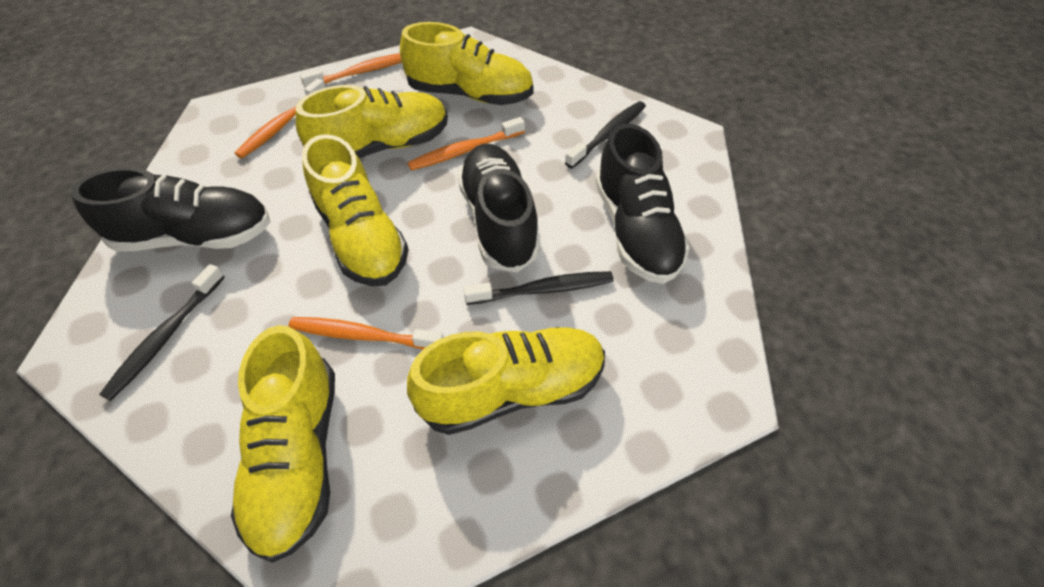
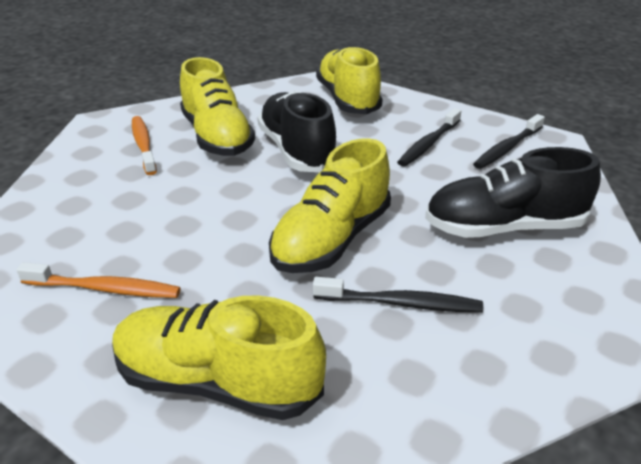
black shoe: [71,167,270,252] [457,144,540,272] [595,124,690,284] = 3 -> [258,91,336,172] [425,147,601,238] = 2
orange toothbrush: [235,78,326,158] [288,317,444,350] [300,53,402,87] [407,117,525,170] = 4 -> [17,262,181,298] [132,116,157,175] = 2
yellow shoe: [231,325,335,563] [296,85,448,159] [302,134,409,286] [400,22,533,105] [407,327,605,435] = 5 -> [112,296,326,420] [180,57,255,156] [269,138,391,273] [316,45,383,114] = 4

